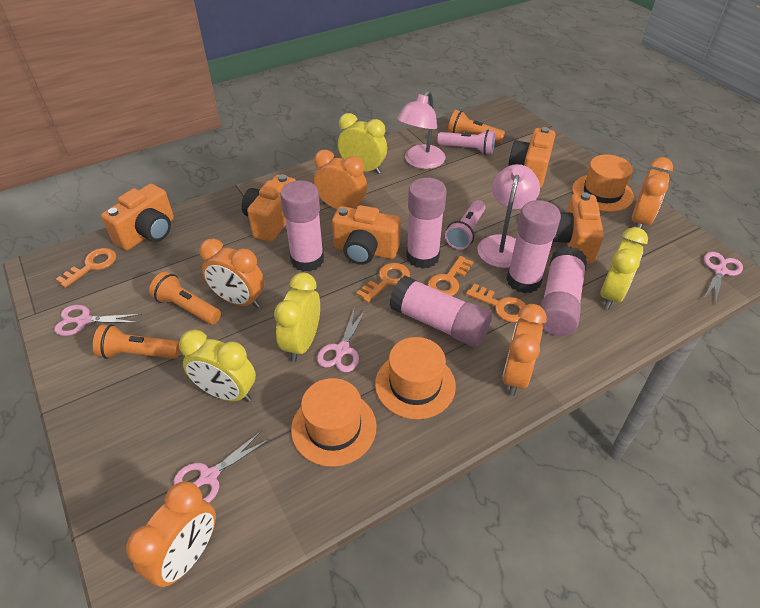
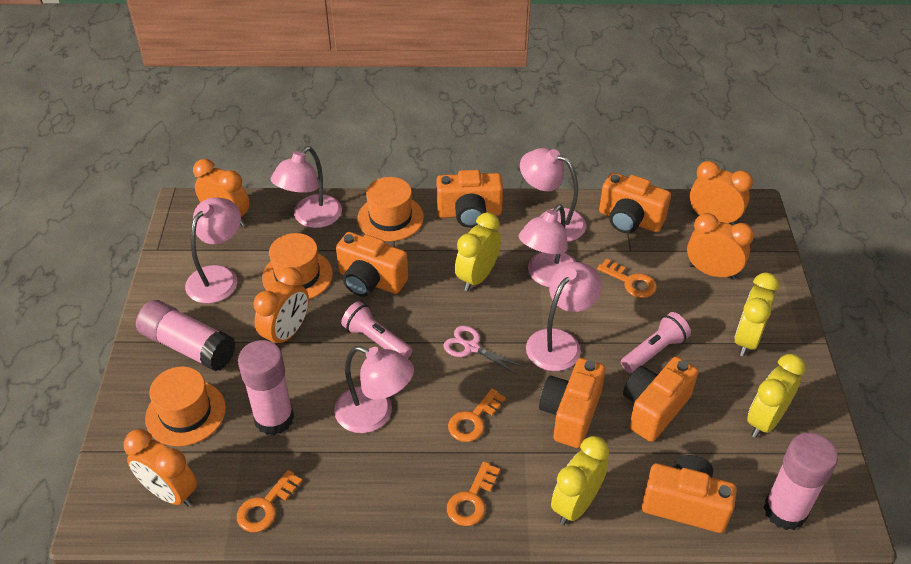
orange camera: [101,184,174,250] [242,174,296,242] [332,205,401,265] [508,127,555,188] [553,192,604,264] = 5 -> [336,232,408,297] [436,170,503,228] [539,358,605,448] [599,173,671,233] [623,357,698,442] [642,455,737,533] = 6
orange flashlight: [93,324,180,359] [149,272,221,324] [448,110,505,143] = 3 -> none = 0
pink glue stick: [280,180,324,272] [389,276,492,347] [406,177,447,269] [506,200,561,293] [541,246,587,336] = 5 -> [136,300,236,372] [238,340,294,435] [763,433,838,530] = 3
pink lamp: [397,91,446,169] [477,164,540,268] = 2 -> [185,198,241,304] [271,146,342,228] [334,346,414,433] [519,204,576,287] [520,148,586,242] [526,262,602,371] = 6
pink scissors: [54,305,142,336] [173,430,270,503] [317,307,366,372] [704,252,743,305] = 4 -> [443,326,524,375] = 1

